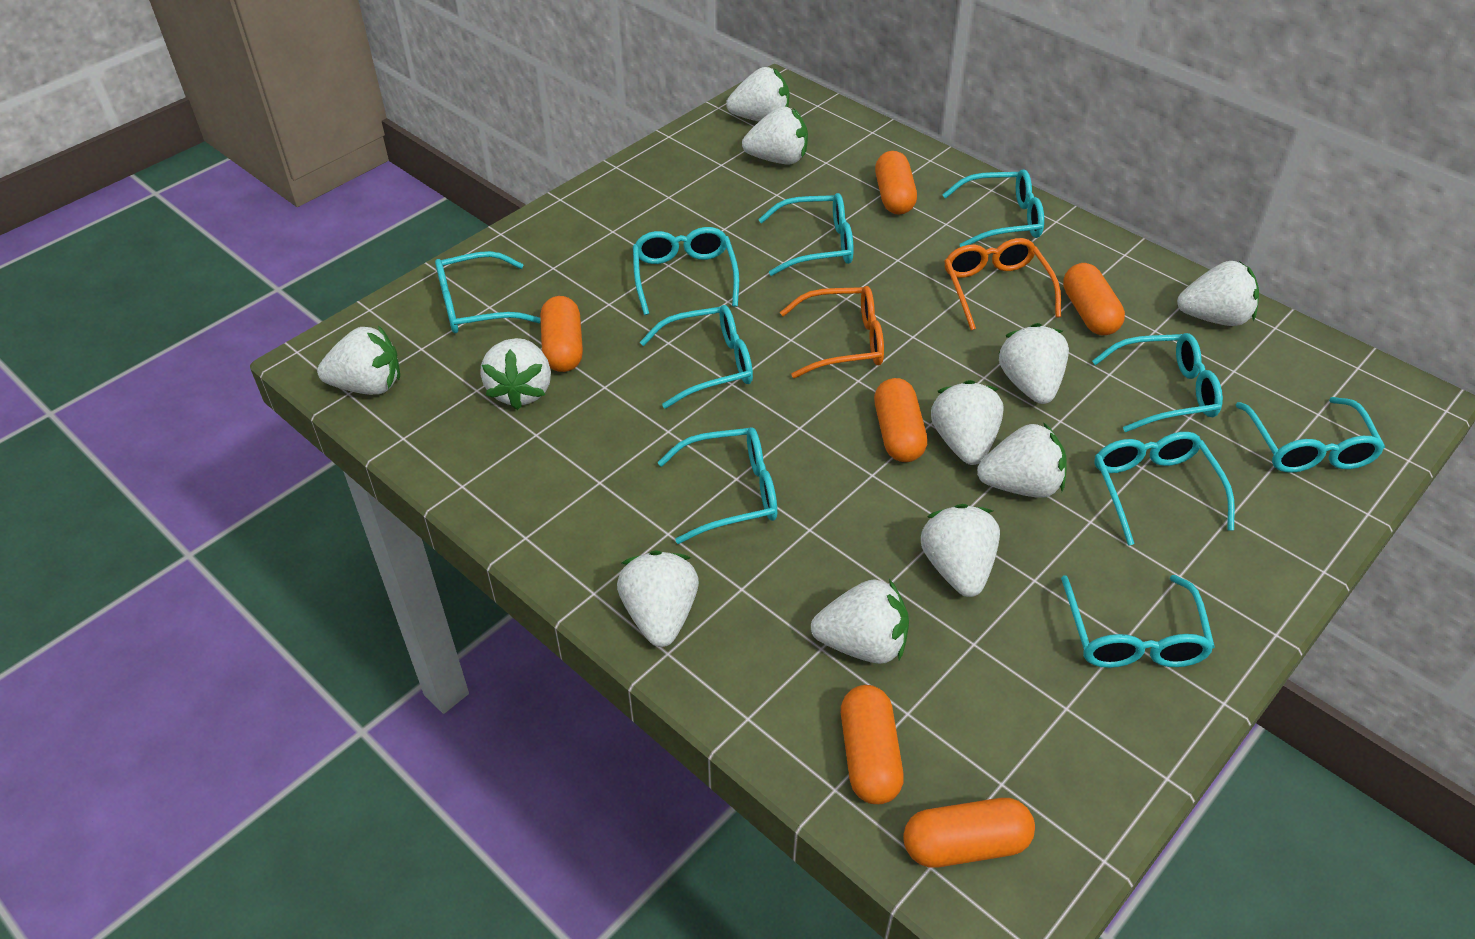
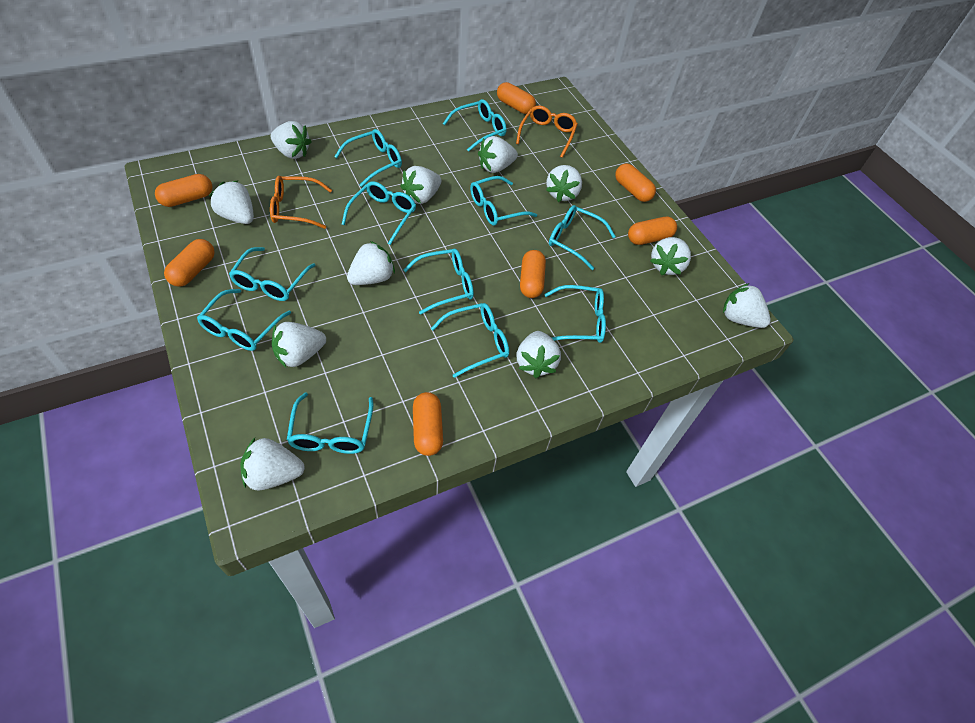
orange capsule: [540,296,583,372] [841,685,904,804] [874,378,927,462] [875,151,917,215] [903,798,1035,868] [1063,263,1125,335] = 6 -> [155,174,212,207] [164,239,215,287] [413,392,443,456] [497,82,536,114] [520,250,546,298] [615,163,656,202] [628,217,677,245] = 7
turquoise glasses: [435,251,541,333] [633,227,739,315] [640,305,753,409] [658,427,777,544] [758,193,854,276] [942,169,1044,247] [1061,575,1215,668] [1092,333,1223,432] [1095,432,1235,546] [1236,397,1385,473] = 10 -> [197,289,291,351] [229,247,316,301] [287,392,373,454] [334,129,402,187] [341,181,416,245] [404,249,474,315] [431,303,509,378] [443,99,507,152] [470,176,537,226] [544,285,606,343] [549,205,616,270] = 11

